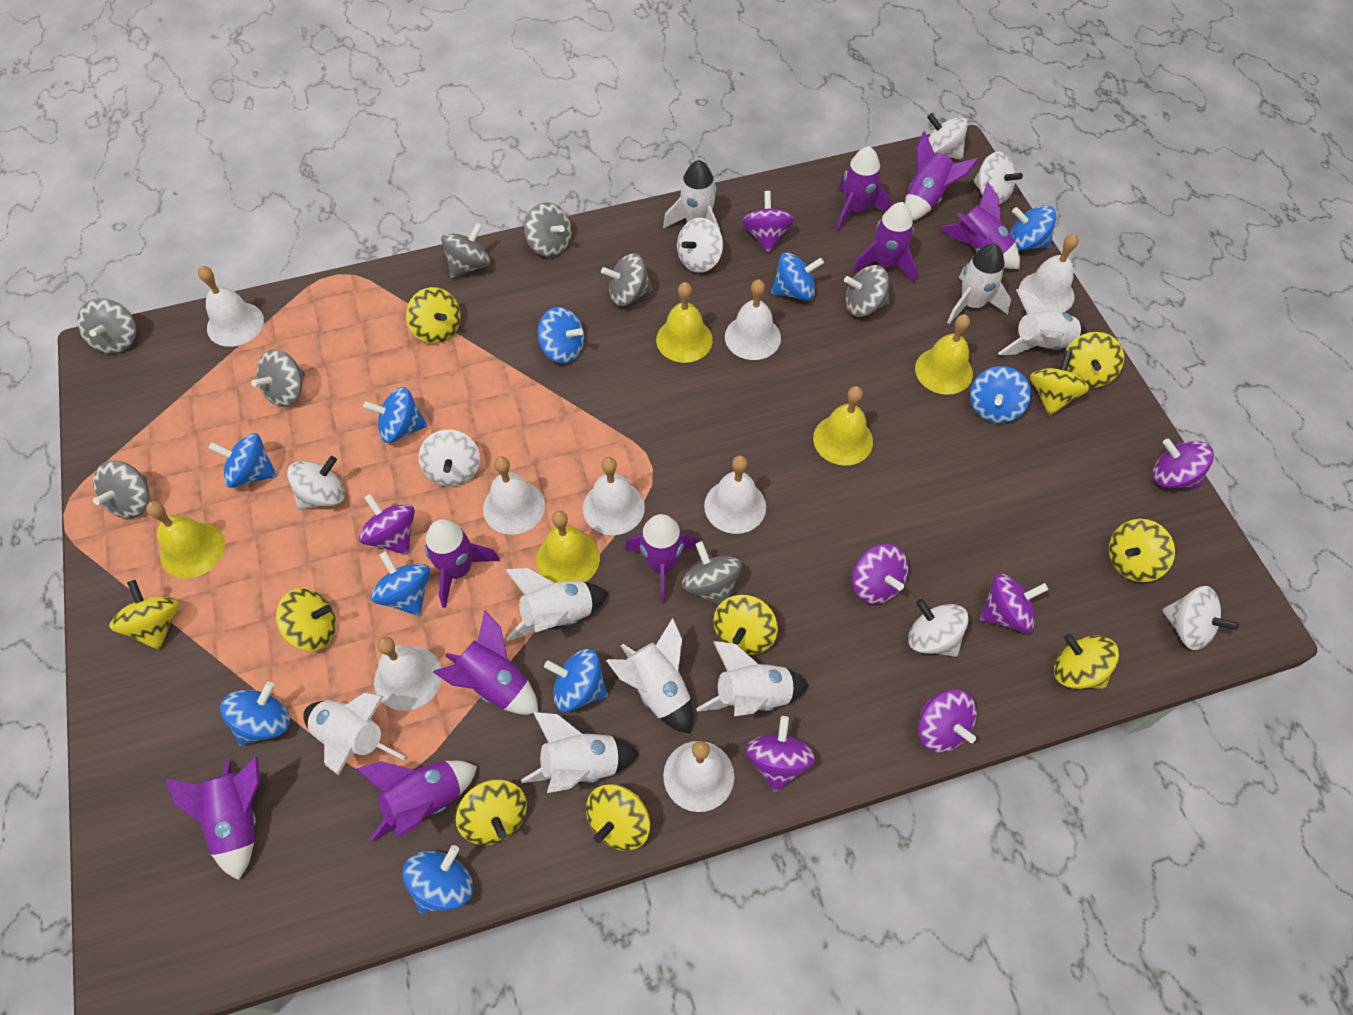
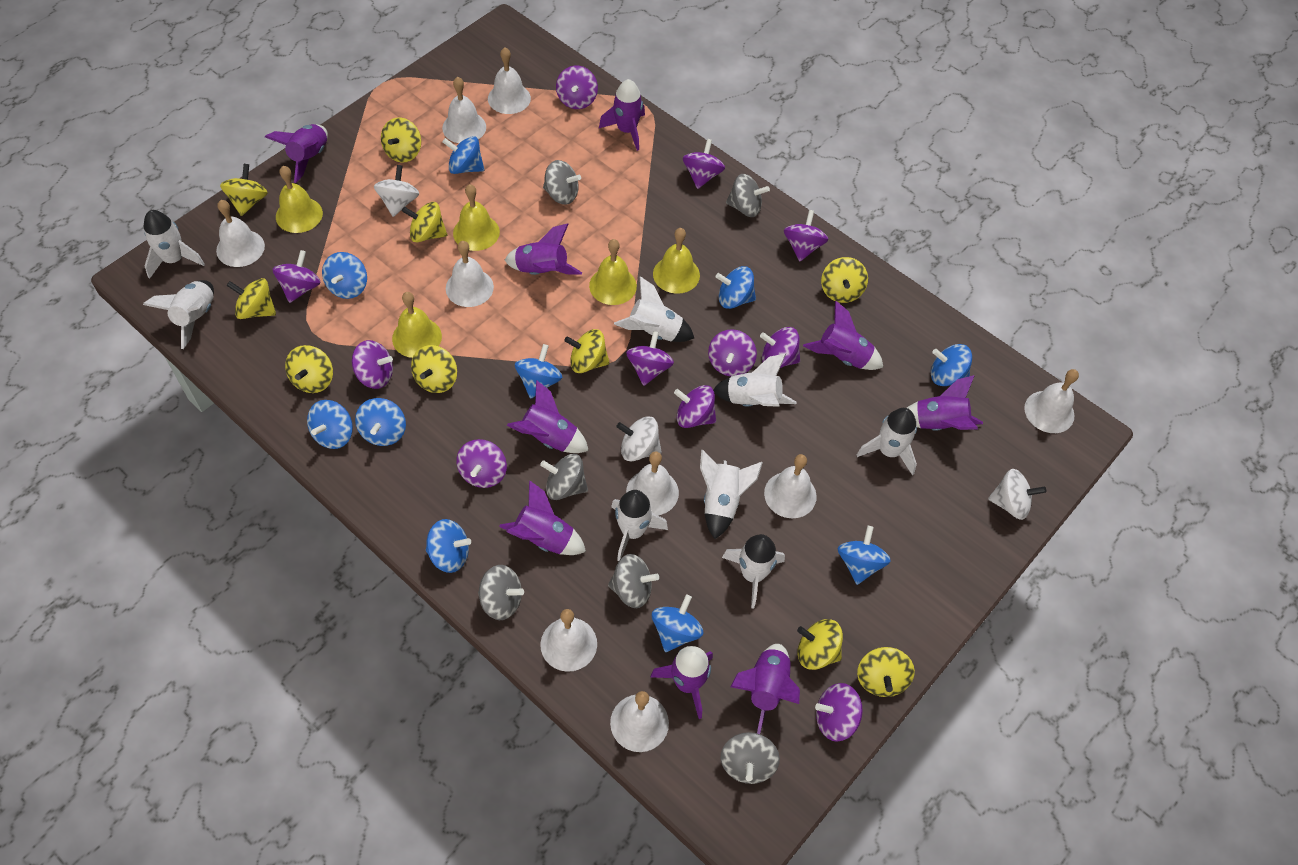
grey spinning top: [77,298,136,354] [93,461,150,519] [251,349,305,407] [441,223,490,278] [524,203,572,257] [601,253,653,306] [682,541,742,606] [844,265,889,317] = 8 -> [478,565,524,620] [540,454,588,500] [543,160,581,205] [608,554,659,608] [721,732,780,784] [726,174,770,217] = 6
purple spinning top: [359,494,415,555] [742,191,794,253] [745,716,816,793] [852,544,909,604] [918,689,977,753] [980,574,1049,633] [1153,439,1214,489] = 7 -> [273,250,321,303] [352,340,393,389] [457,439,507,488] [556,66,598,109] [626,331,674,386] [674,385,716,428] [683,139,725,189] [708,329,757,376] [760,327,800,368] [784,210,828,261] [815,683,863,742] = 11
white bell: [198,266,264,347] [374,637,442,711] [483,456,545,535] [583,457,645,535] [663,741,734,812] [704,456,766,534] [725,279,781,360] [1019,234,1078,313] = 8 -> [216,200,265,267] [442,77,486,143] [446,241,494,307] [488,48,531,114] [540,609,597,672] [610,691,669,752] [626,451,679,515] [764,454,817,518] [1024,369,1079,433] = 9
white spinning top: [287,456,345,510] [419,430,480,487] [677,218,723,273] [908,599,969,657] [927,113,968,159] [973,151,1023,205] [1162,586,1239,650] = 7 -> [374,165,419,217] [617,416,662,461] [988,469,1046,520] = 3

